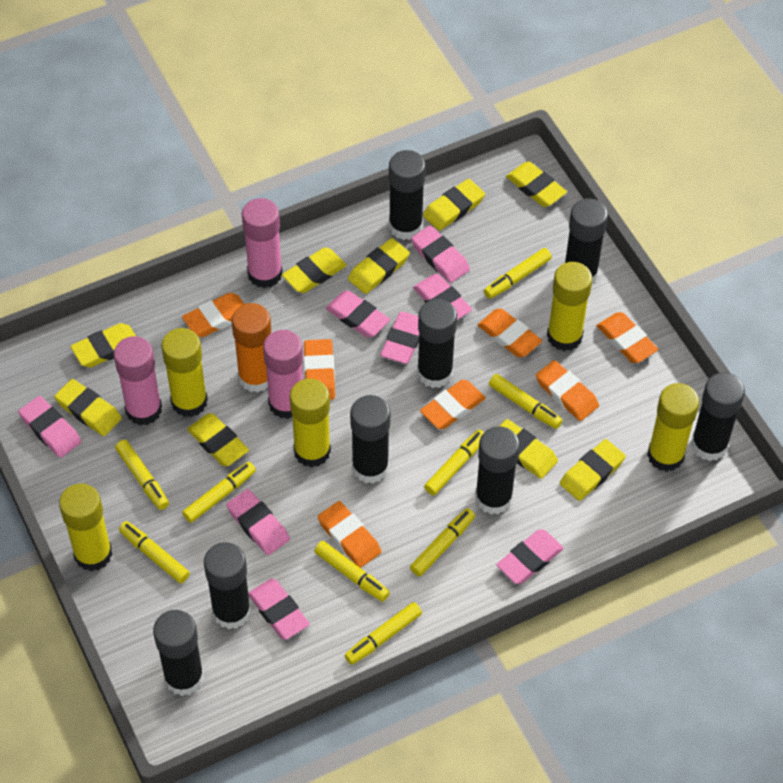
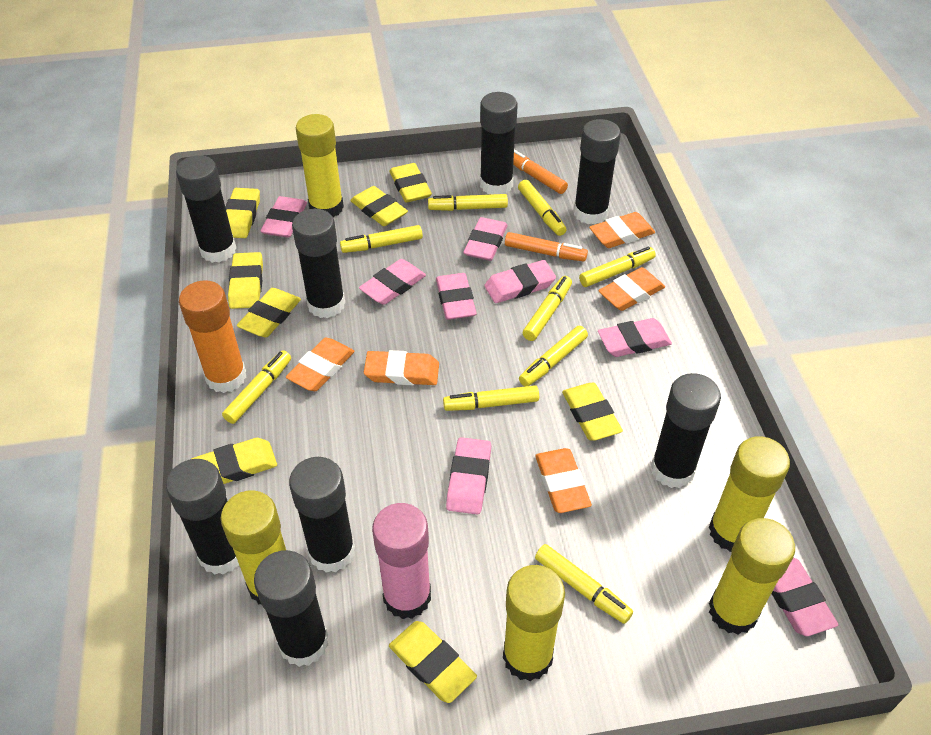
orange eraser: [182,293,244,337] [304,339,335,400] [318,501,382,568] [420,380,486,429] [478,309,542,357] [536,360,599,421] [597,312,658,363] = 7 -> [286,338,355,391] [364,350,439,385] [535,448,592,513] [589,212,655,248] [598,267,665,311] = 5
orange marker: none = 0 -> [505,232,588,262] [513,149,568,194] = 2
pink glue stick: [114,336,162,425] [242,198,283,288] [263,330,303,419] = 3 -> [372,503,431,619] = 1
yellow eraser: [54,379,122,436] [70,323,136,368] [187,413,249,466] [282,247,347,293] [348,238,410,294] [423,179,485,231] [499,419,558,479] [506,162,567,207] [560,439,626,501] = 9 -> [192,438,277,484] [225,188,260,238] [228,252,263,309] [237,288,301,337] [350,186,408,226] [389,163,432,203] [389,621,477,703] [562,383,623,441] = 8

